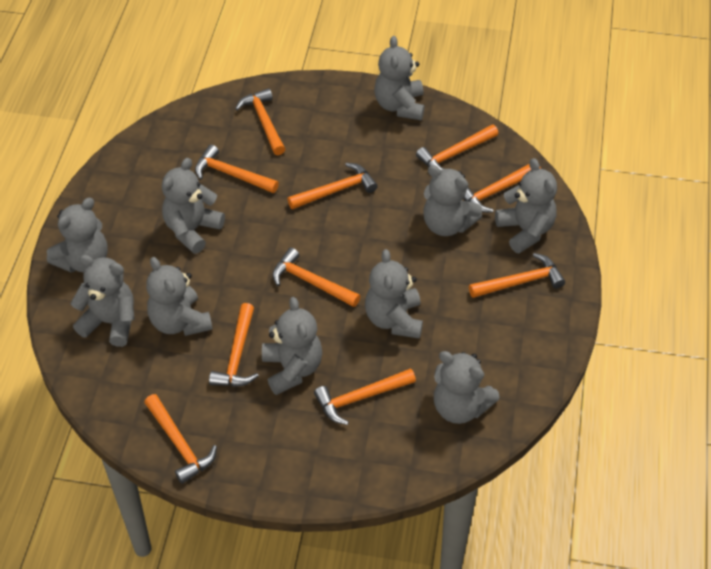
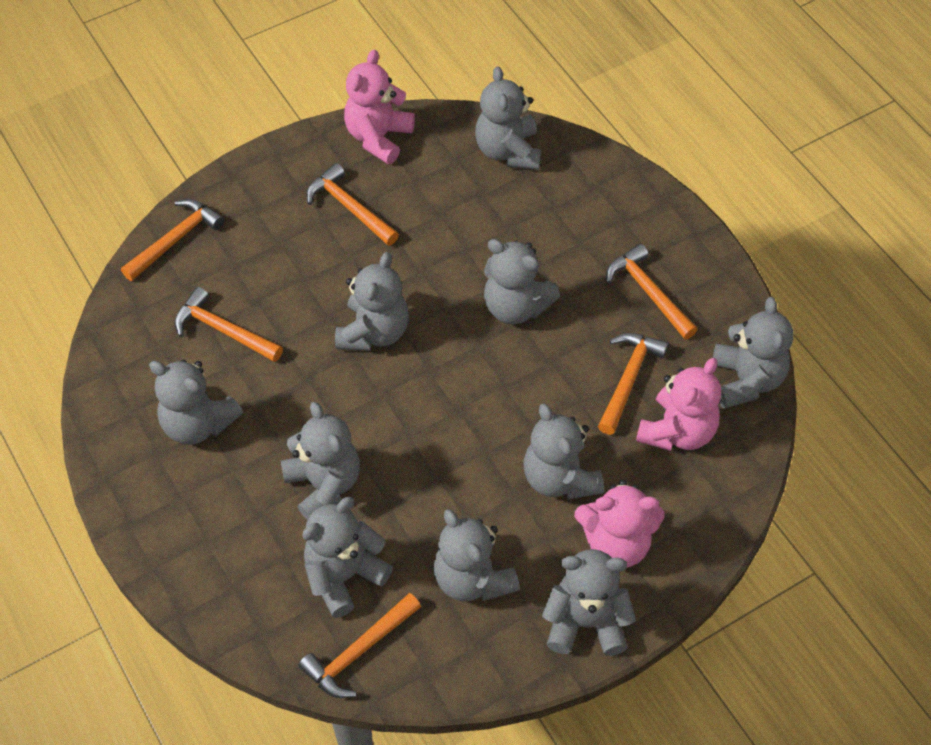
orange hammer: [144,394,217,484] [195,145,279,193] [209,303,259,387] [235,88,285,155] [272,248,360,307] [287,163,378,209] [314,368,416,425] [416,125,498,170] [463,164,541,213] [469,253,565,298] = 10 -> [121,199,224,281] [174,287,283,362] [298,593,421,698] [306,163,399,246] [598,333,669,435] [606,244,698,339] = 6
pink teddy bear: none = 0 -> [344,50,415,164] [575,480,665,568] [636,358,721,451] = 3

